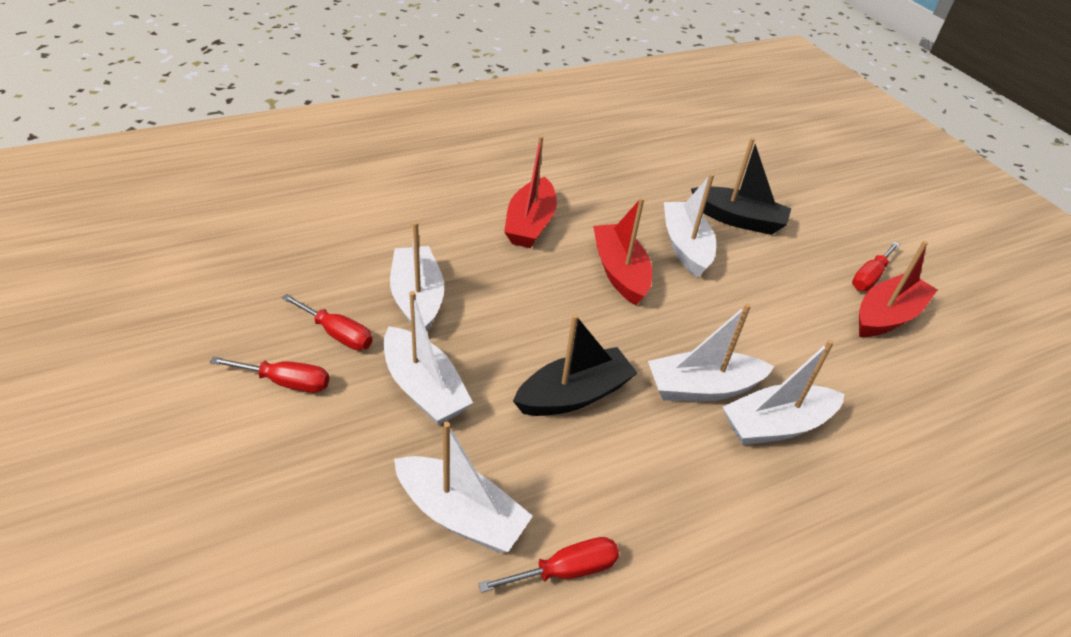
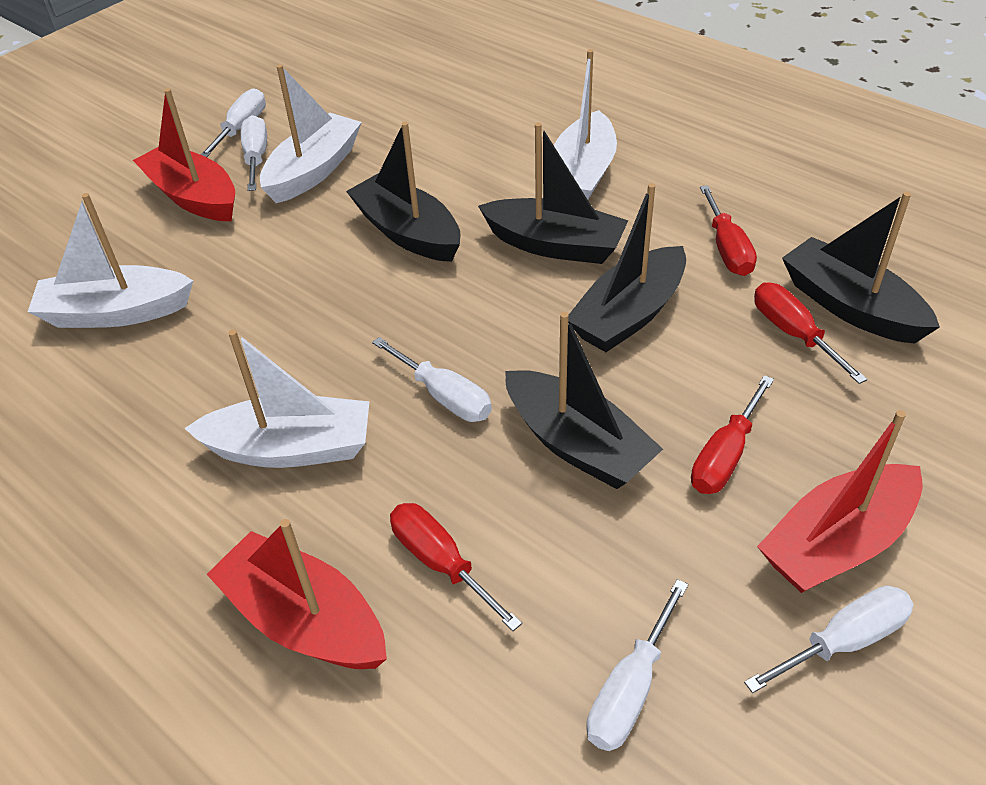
black boat: [513,314,638,416] [691,138,791,235] = 2 -> [346,122,460,262] [478,122,628,264] [505,312,663,489] [568,183,686,352] [782,192,940,344] = 5
white boat: [384,291,473,425] [390,221,444,331] [394,422,533,553] [648,303,774,402] [664,173,716,278] [722,340,845,445] = 6 -> [28,193,193,328] [184,329,369,468] [260,64,362,203] [554,49,617,200] = 4
white screwdriver: none = 0 -> [200,88,266,157] [241,115,267,191] [372,337,492,422] [586,579,688,751] [744,586,914,693] = 5

